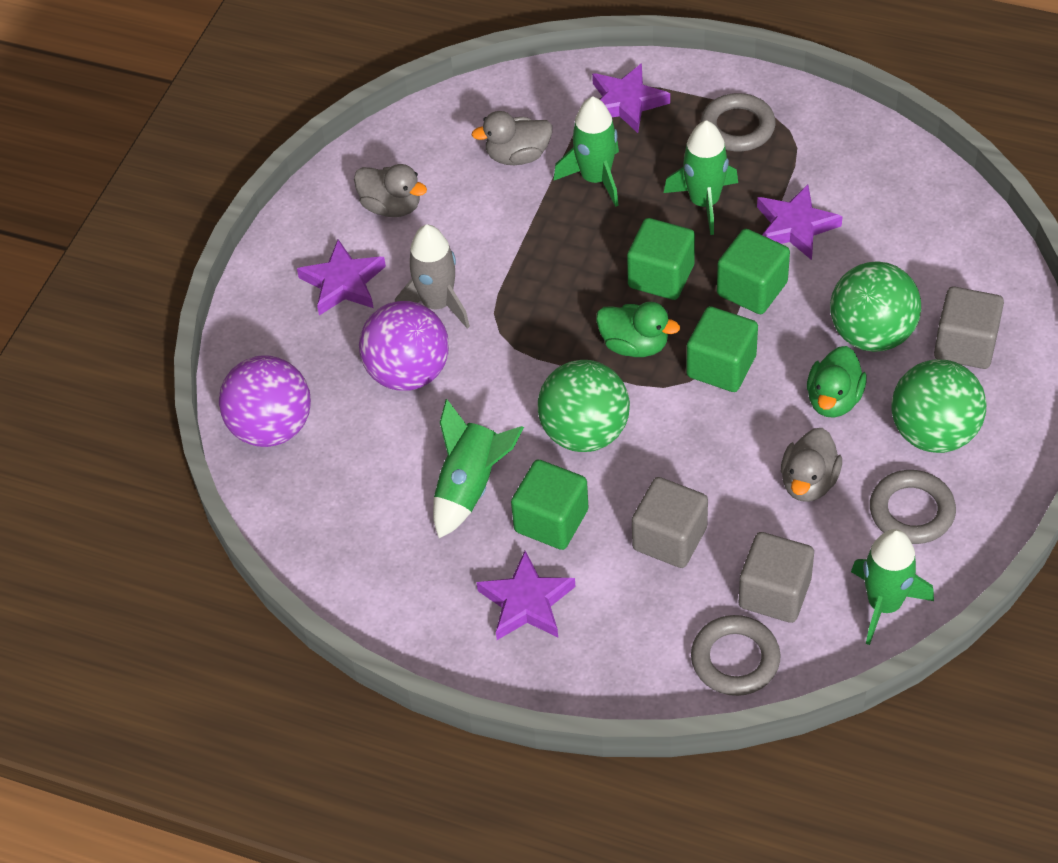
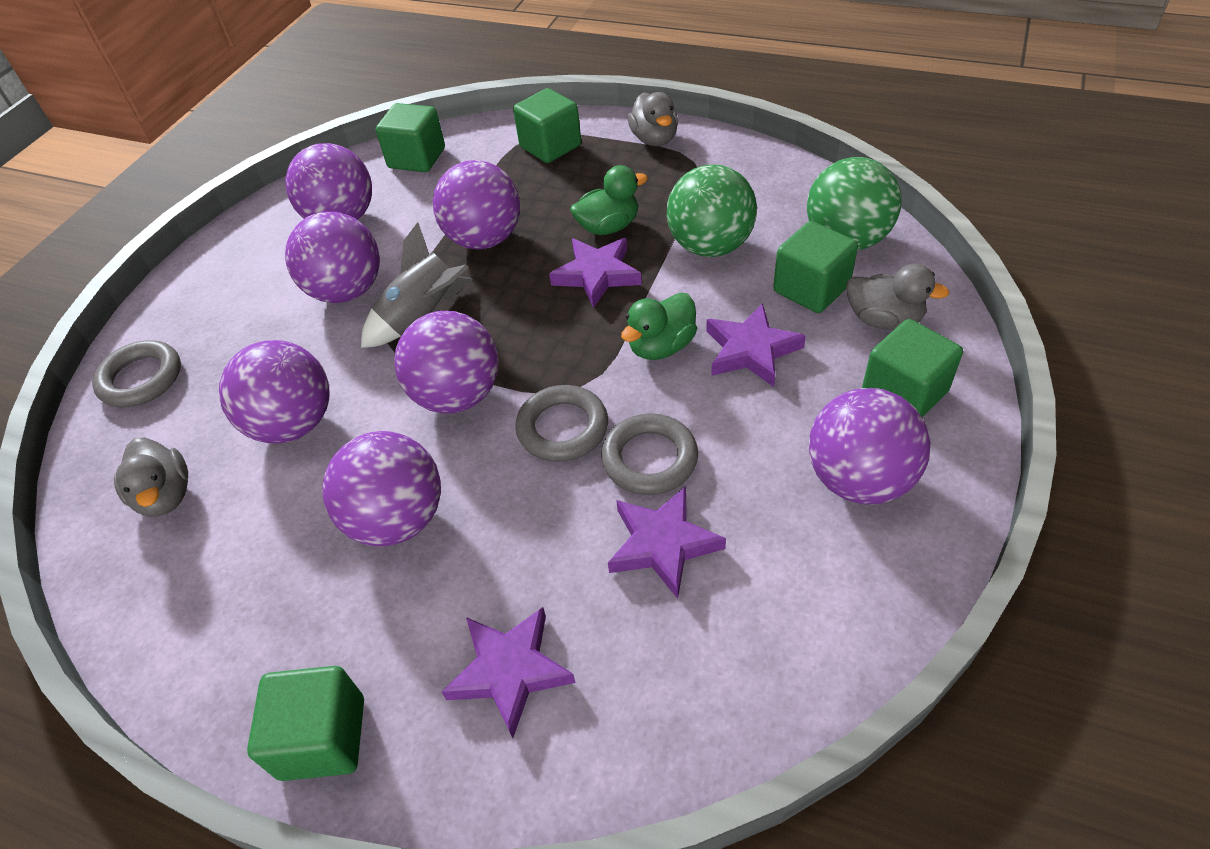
green ball: [537,360,630,452] [830,261,921,352] [891,360,986,453] = 3 -> [667,164,757,257] [807,157,902,250] = 2
green cube: [511,460,588,550] [627,218,695,300] [686,306,758,392] [717,229,790,314] = 4 -> [247,666,364,781] [376,103,445,172] [513,88,581,163] [773,221,858,313] [862,319,963,417] = 5
green rocket: [433,399,524,538] [554,96,619,207] [664,120,738,235] [851,529,934,645] = 4 -> none = 0
grey cube: [632,477,708,568] [739,532,814,623] [934,287,1004,369] = 3 -> none = 0
purple ball: [219,355,311,447] [359,301,449,391] = 2 -> [219,340,330,444] [285,143,372,220] [285,212,380,303] [322,431,441,546] [394,311,499,414] [433,160,520,250] [809,388,931,505] = 7

